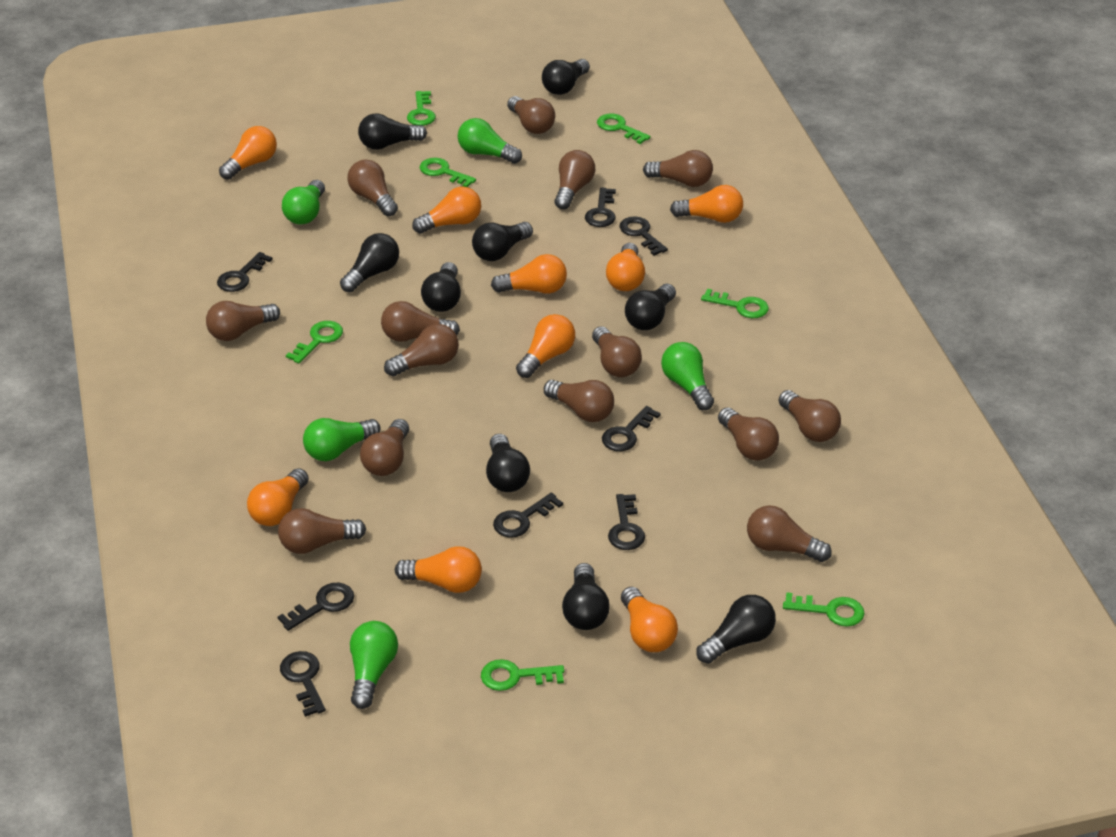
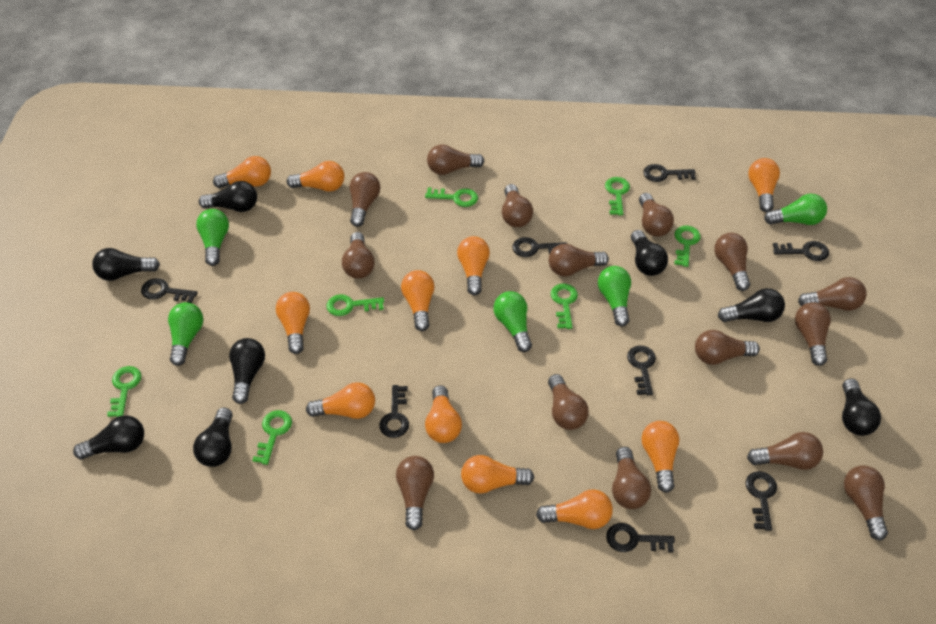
black light bulb: [340,233,399,292] [358,114,427,150] [421,262,461,312] [472,222,533,261] [486,434,530,492] [542,59,590,95] [562,563,609,630] [625,284,676,330] [697,595,776,664] = 9 -> [73,415,144,460] [92,248,160,281] [193,408,233,467] [199,181,257,212] [229,338,265,404] [631,230,668,276] [718,288,785,322] [842,378,881,436] = 8
brown light bulb: [206,301,280,341] [278,508,366,554] [347,159,398,217] [360,419,409,476] [381,301,460,342] [384,324,459,377] [507,96,555,134] [544,380,614,422] [555,150,595,209] [592,326,642,377] [643,150,713,187] [718,407,779,461] [747,506,832,562] [779,390,841,442] = 14 -> [342,232,375,279] [350,172,380,227] [396,456,434,530] [427,144,484,175] [502,184,533,227] [548,374,589,430] [549,244,609,276] [612,447,651,509] [639,193,674,237] [695,330,760,365] [714,233,750,291] [747,432,823,470] [795,302,831,366] [798,277,867,311] [844,465,888,541] = 15
orange light bulb: [219,126,277,180] [247,468,309,526] [395,546,482,593] [412,187,481,234] [491,254,567,294] [516,314,575,378] [606,243,645,291] [621,587,678,652] [670,185,743,223] = 9 -> [213,156,271,188] [276,292,310,354] [287,161,345,192] [306,382,375,419] [401,270,435,331] [425,385,462,443] [457,236,490,295] [461,455,534,494] [536,489,613,529] [642,421,679,493] [748,158,780,212] = 11

